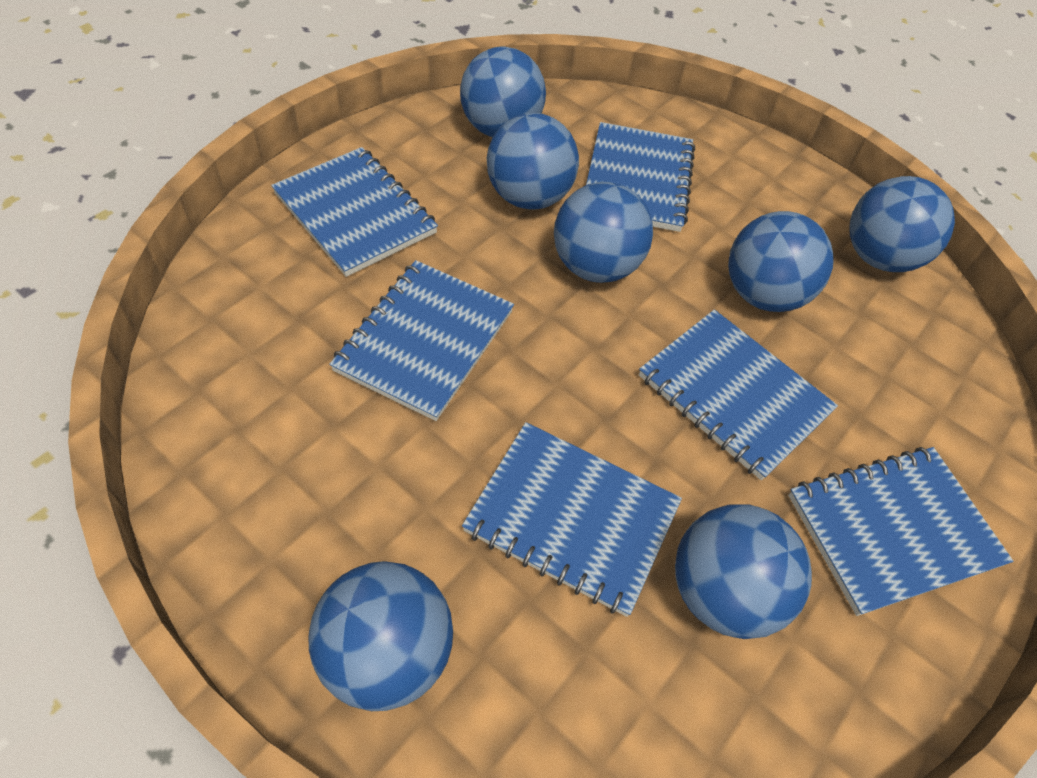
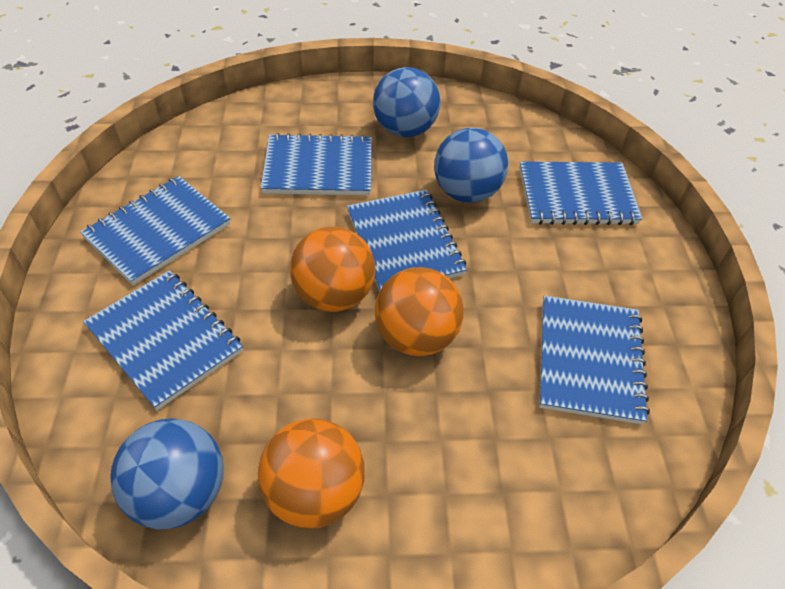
blue ball: [309,561,453,711] [460,47,546,137] [487,113,579,210] [554,182,653,283] [675,505,812,639] [728,211,834,312] [850,176,955,272] = 7 -> [110,418,224,530] [373,67,440,138] [434,128,508,203] = 3
orange ball: none = 0 -> [258,418,365,529] [290,227,375,312] [375,267,464,356] = 3

